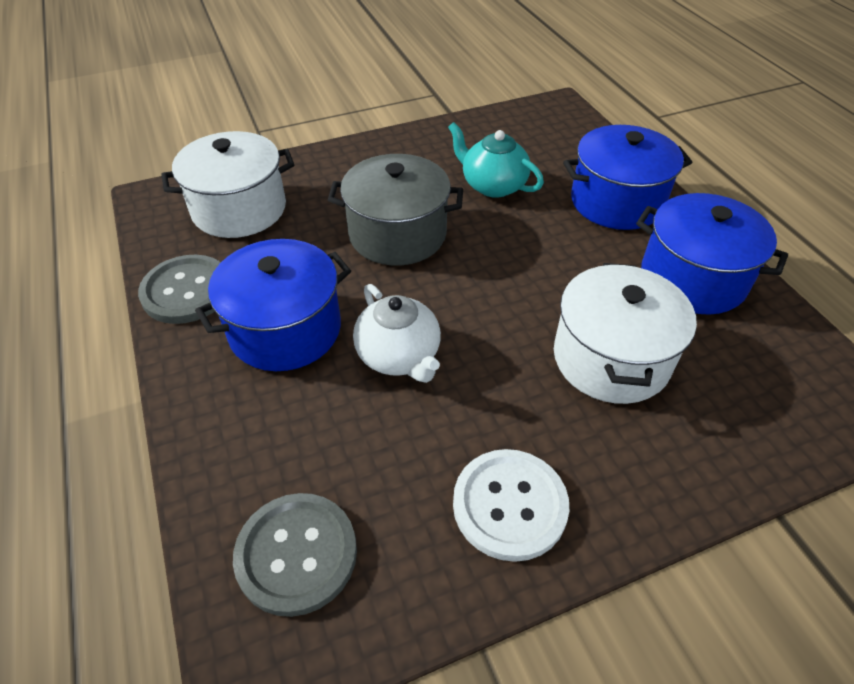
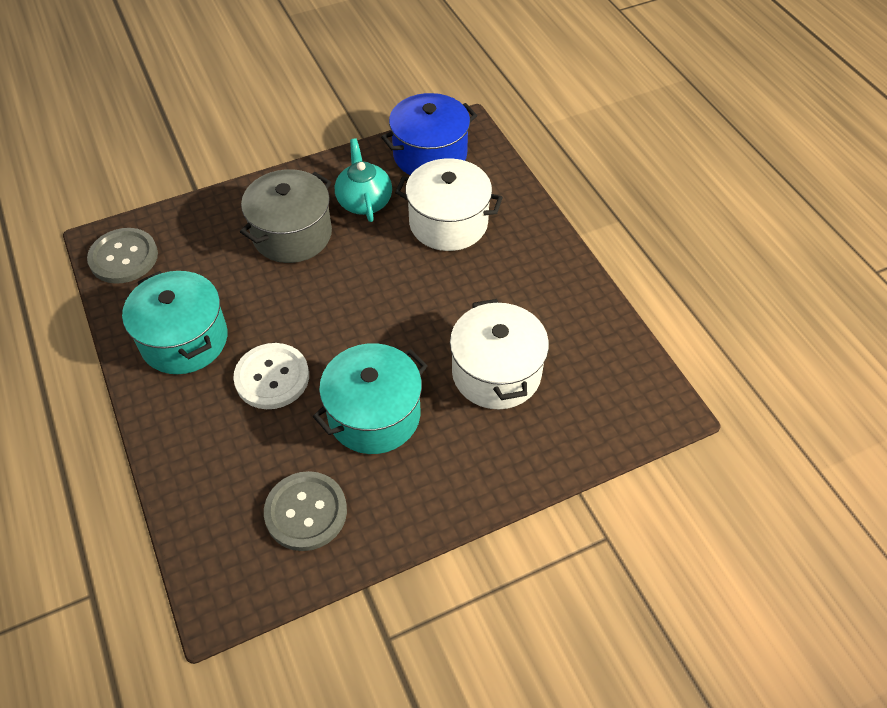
blue pot: [195,239,351,371] [563,125,693,230] [636,193,788,315] = 3 -> [381,93,477,175] = 1
turquoise pot: none = 0 -> [122,271,228,374] [313,343,428,454] = 2
white teapot: [353,284,441,383] = 1 -> none = 0

